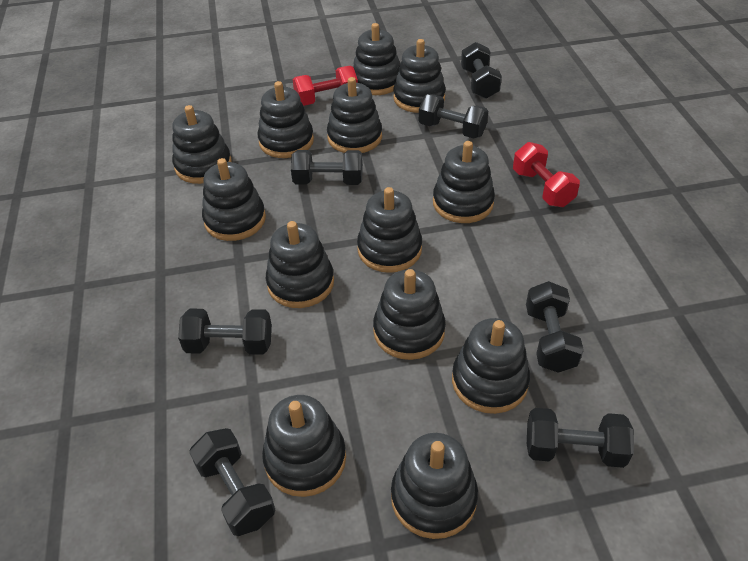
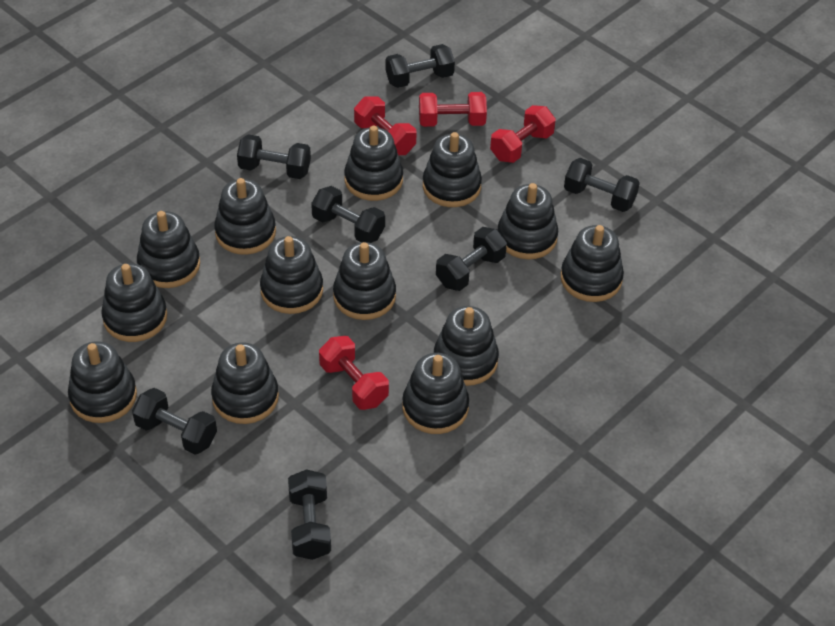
red dumbbell: [293,66,358,106] [513,142,580,207] = 2 -> [319,336,389,410] [354,96,416,155] [419,92,487,127] [490,105,556,163] = 4

